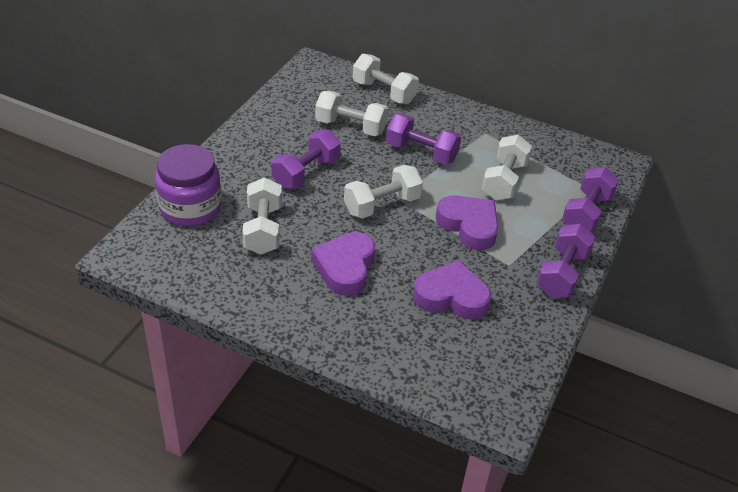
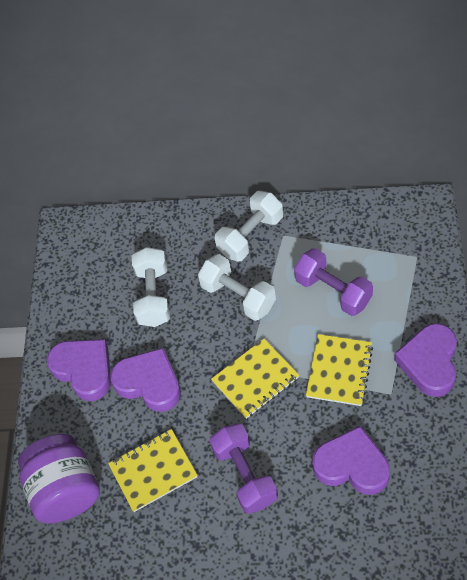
purple dumbbell: [271,130,341,189] [386,114,461,165] [537,224,596,298] [562,167,619,232] = 4 -> [210,423,278,514] [294,248,373,316] = 2
purple heart: [311,232,375,296] [413,260,491,319] [436,195,499,250] = 3 -> [47,339,111,401] [110,348,181,412] [312,426,390,495] [394,323,457,397] = 4
white dumbbell: [242,177,282,255] [315,91,388,136] [344,165,423,219] [353,53,419,104] [482,135,532,200] = 5 -> [132,247,170,327] [198,254,276,321] [215,191,283,262] = 3
yellow notebook: none = 0 -> [108,429,198,512] [211,339,299,419] [306,334,373,406] = 3

